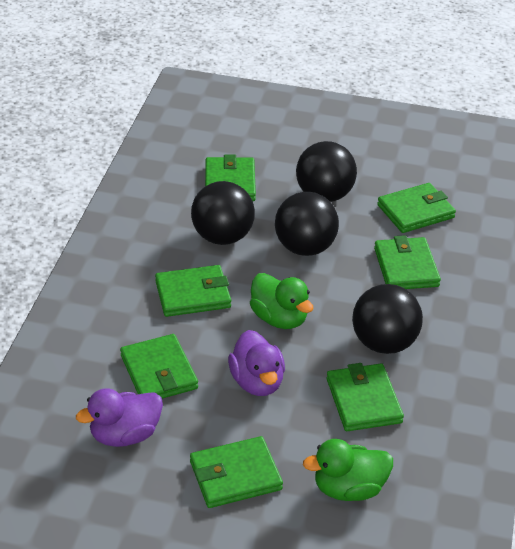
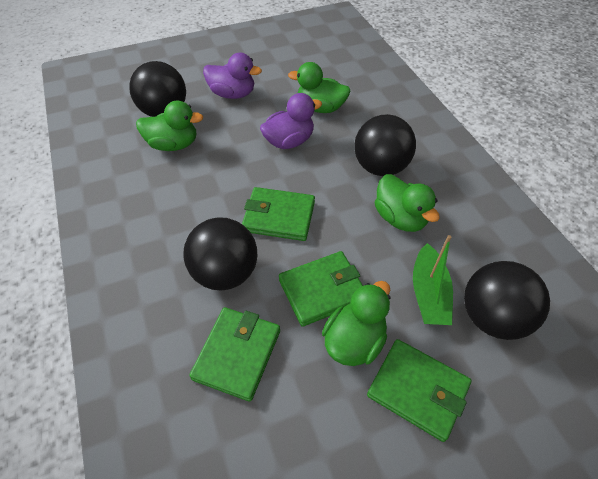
green boat: none = 0 -> [413,235,453,325] = 1
green duck: [250,273,314,329] [303,439,393,501] = 2 -> [136,100,203,151] [288,62,351,113] [322,281,391,366] [375,174,440,232] = 4
green wallet: [120,334,198,399] [155,265,231,317] [190,436,283,508] [205,154,256,201] [327,363,404,431] [374,235,441,289] [377,183,456,233] = 7 -> [189,307,280,402] [242,187,315,241] [279,251,363,327] [367,339,471,442] = 4

